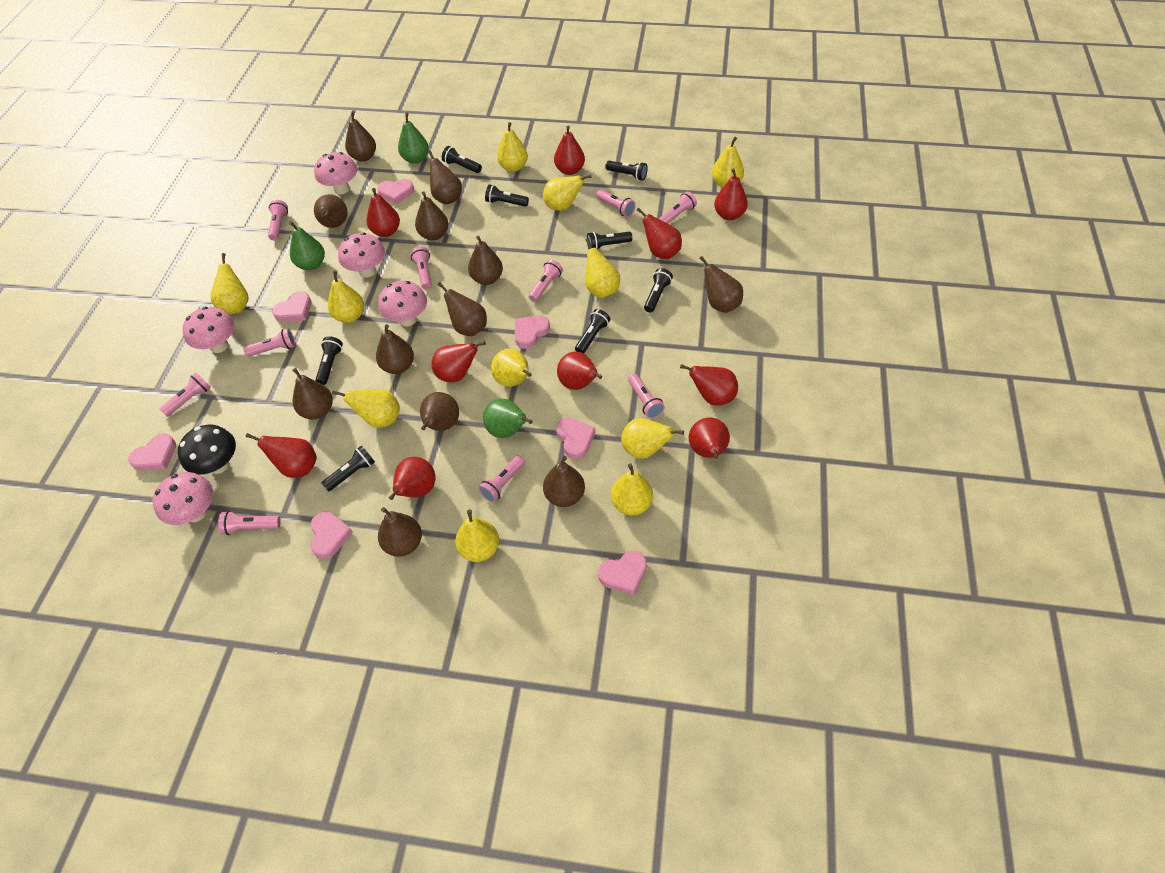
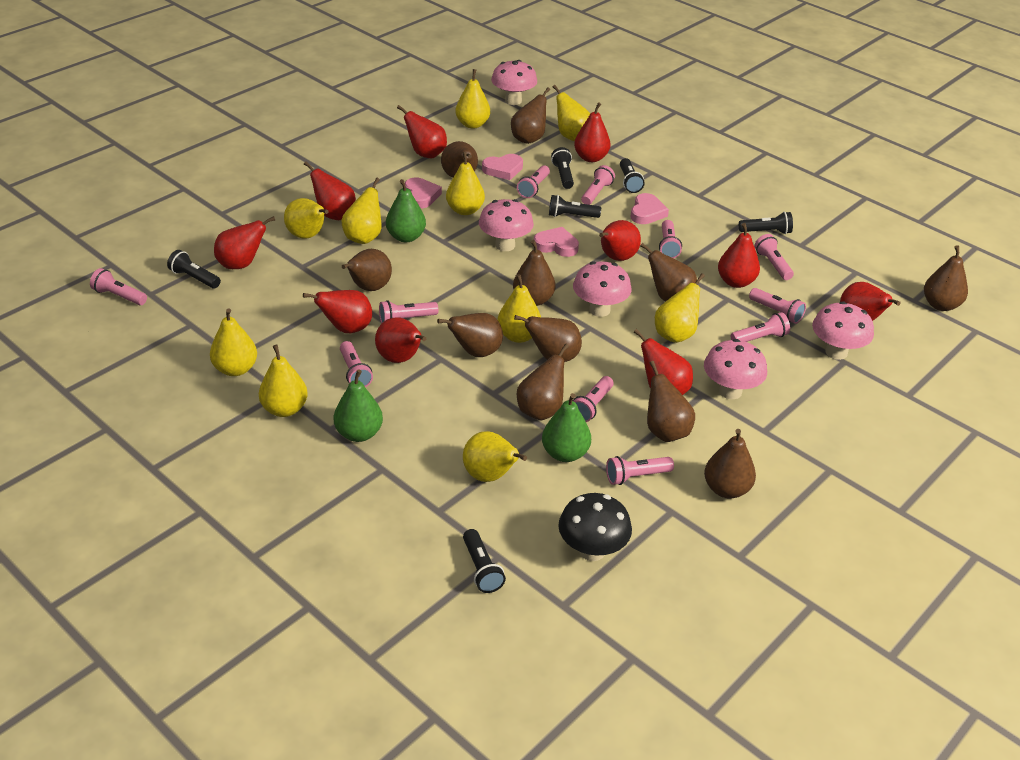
black flashlight: [316,336,343,385] [322,446,375,492] [442,146,482,173] [485,184,529,207] [575,309,610,353] [587,232,632,250] [605,161,648,181] [644,268,673,313] = 8 -> [167,250,221,288] [463,529,506,593] [549,195,601,218] [551,147,574,189] [620,158,645,193] [739,212,793,234] = 6
brown pear: [292,368,333,419] [314,194,347,228] [345,111,376,162] [376,324,414,374] [378,507,422,557] [415,191,449,240] [420,392,459,431] [428,150,462,204] [438,282,487,336] [468,236,503,285] [543,456,585,507] [699,256,743,313] = 12 -> [342,249,392,291] [437,313,503,357] [441,141,478,178] [511,87,550,144] [513,240,555,306] [514,315,582,362] [517,343,569,420] [640,243,697,302] [647,361,695,442] [704,429,756,499] [924,245,968,311] = 11
pink flashlight: [160,373,211,417] [218,511,281,535] [243,329,296,357] [268,200,288,240] [411,246,432,289] [478,455,525,503] [529,259,563,302] [596,189,636,217] [628,374,665,418] [659,191,697,224] = 10 -> [90,268,147,305] [340,341,373,387] [379,300,439,324] [517,165,550,198] [573,376,614,422] [581,165,615,205] [606,456,674,485] [659,220,682,258] [731,312,790,342] [749,288,806,324] [754,234,794,280] = 11
pink heart: [128,433,176,471] [272,291,311,322] [310,512,353,559] [377,179,414,205] [515,315,550,349] [556,418,595,459] [598,551,647,595] = 7 -> [405,178,442,208] [482,154,523,180] [534,227,579,257] [631,193,669,224] = 4
yellow pear: [211,253,249,314] [328,271,364,323] [332,389,400,428] [455,509,499,562] [491,349,532,387] [497,122,528,172] [543,174,591,211] [586,238,620,298] [611,463,653,516] [621,418,684,459] [712,137,744,187] = 11 -> [210,308,257,376] [259,345,308,417] [284,198,328,239] [342,178,381,244] [446,152,485,215] [455,69,490,128] [463,431,527,482] [498,274,541,343] [553,85,590,141] [655,273,705,343] = 10

